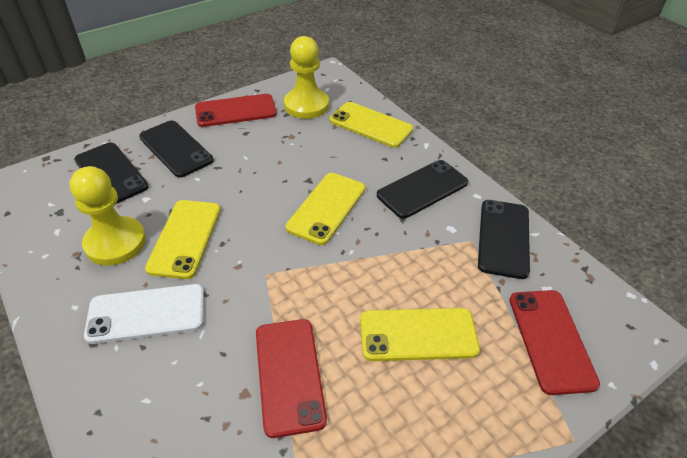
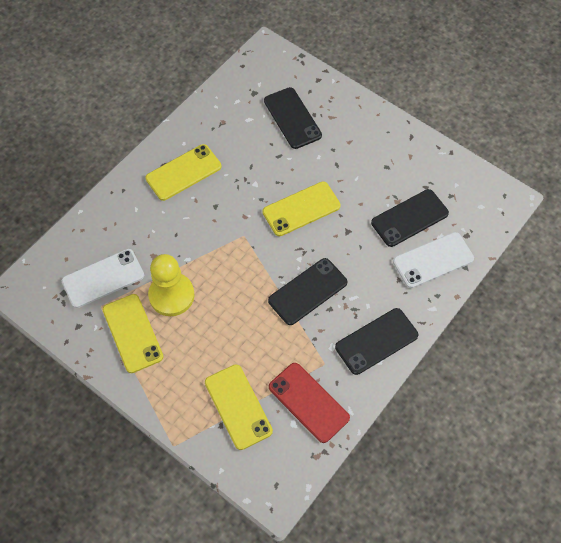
red phone: [195,94,277,127] [256,319,327,438] [509,290,600,395] = 3 -> [269,363,350,443] = 1
white phone: [84,284,204,344] = 1 -> [62,249,144,308] [393,232,474,288] = 2
yellow pawn: [69,166,146,266] [284,36,329,119] = 2 -> [148,254,195,316] = 1

